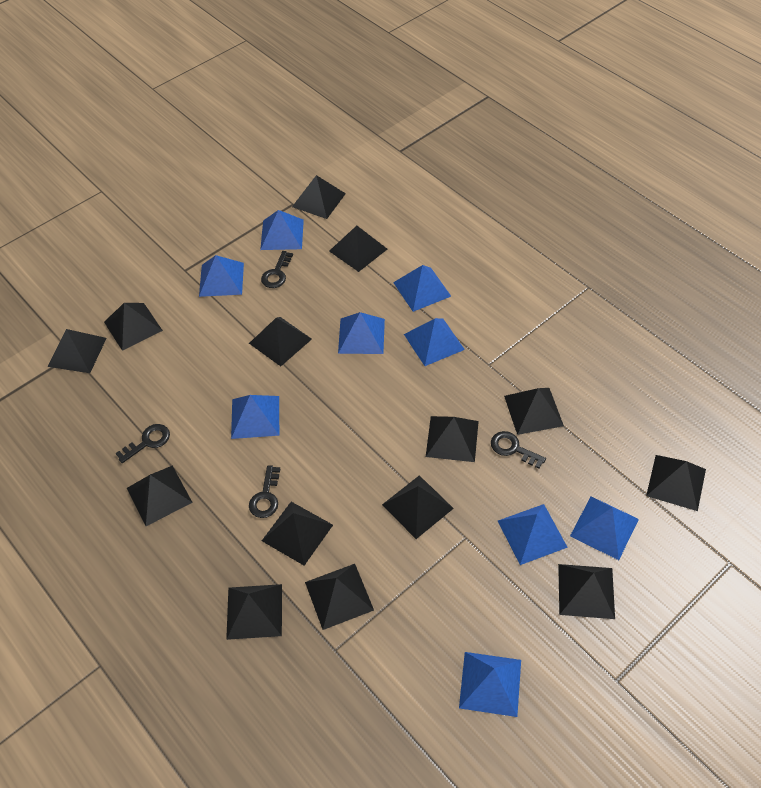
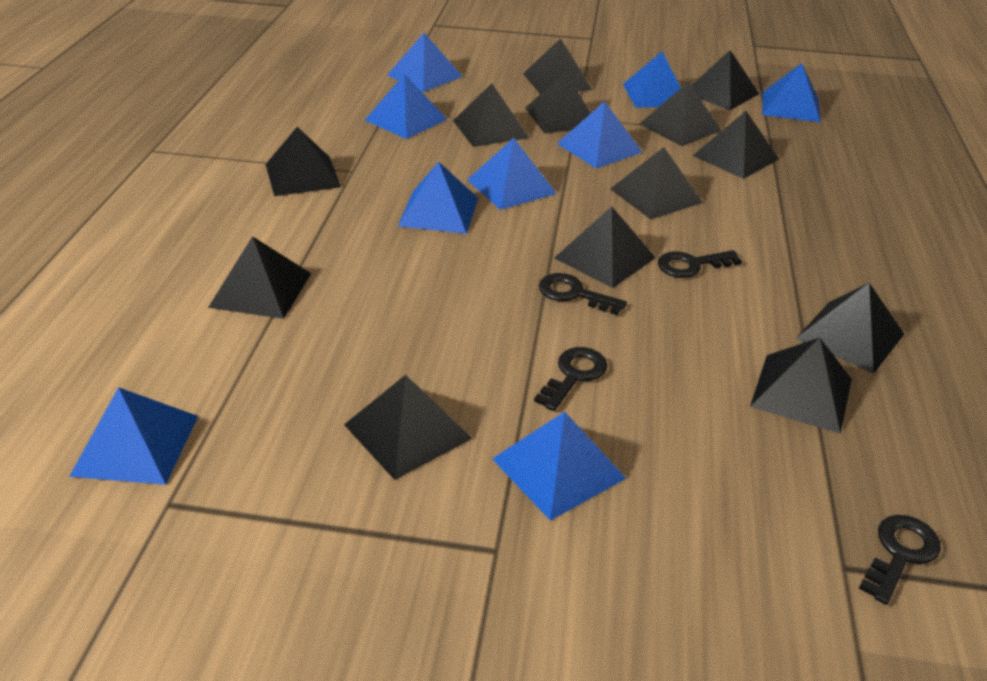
black pyramid: [48,329,107,373] [104,303,163,351] [127,466,193,526] [226,584,282,640] [249,317,312,366] [262,502,333,566] [292,175,346,219] [305,564,374,630] [329,226,387,272] [382,475,454,539] [426,416,479,462] [504,388,564,435] [558,564,615,619] [646,455,706,511] = 14 -> [208,236,311,319] [266,127,341,196] [344,375,473,480] [453,83,529,147] [523,38,592,94] [525,72,591,133] [555,206,656,288] [610,147,703,219] [640,82,722,146] [691,50,759,110] [693,111,779,179] [750,338,852,434] [796,283,904,374] = 13

